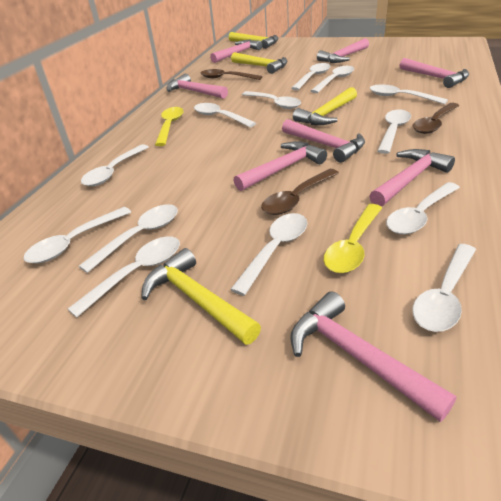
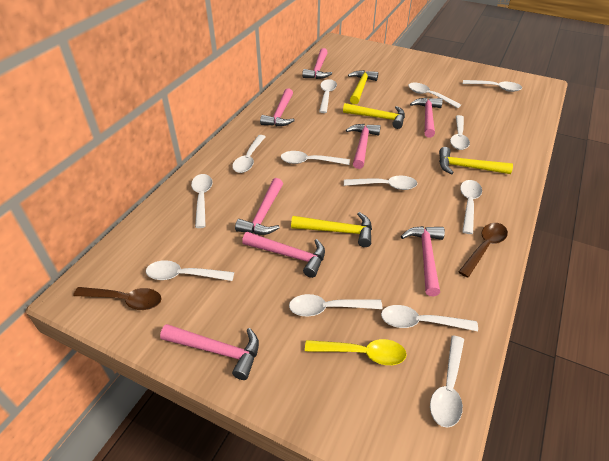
brown spoon: [201,69,262,80] [261,169,339,215] [413,103,459,134] = 3 -> [73,287,162,310] [458,223,508,278] = 2
yellow spoon: [155,107,184,146] [324,204,382,273] = 2 -> [305,339,407,365] = 1

